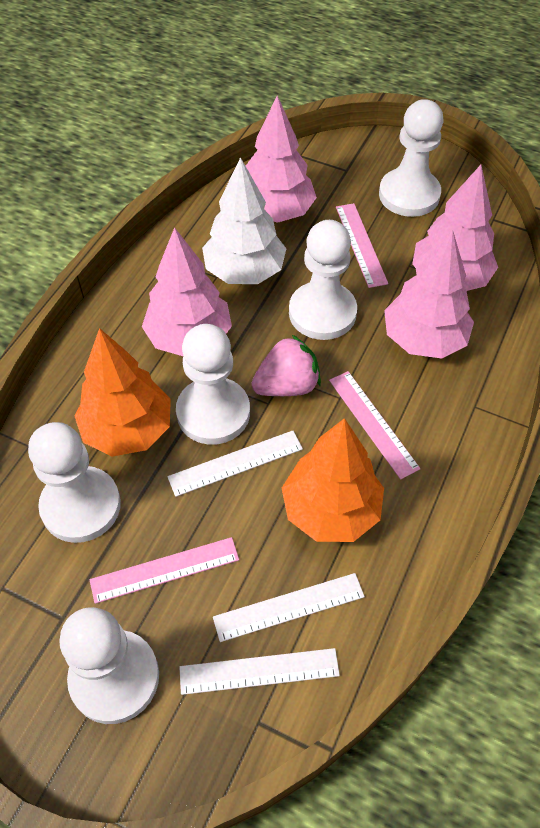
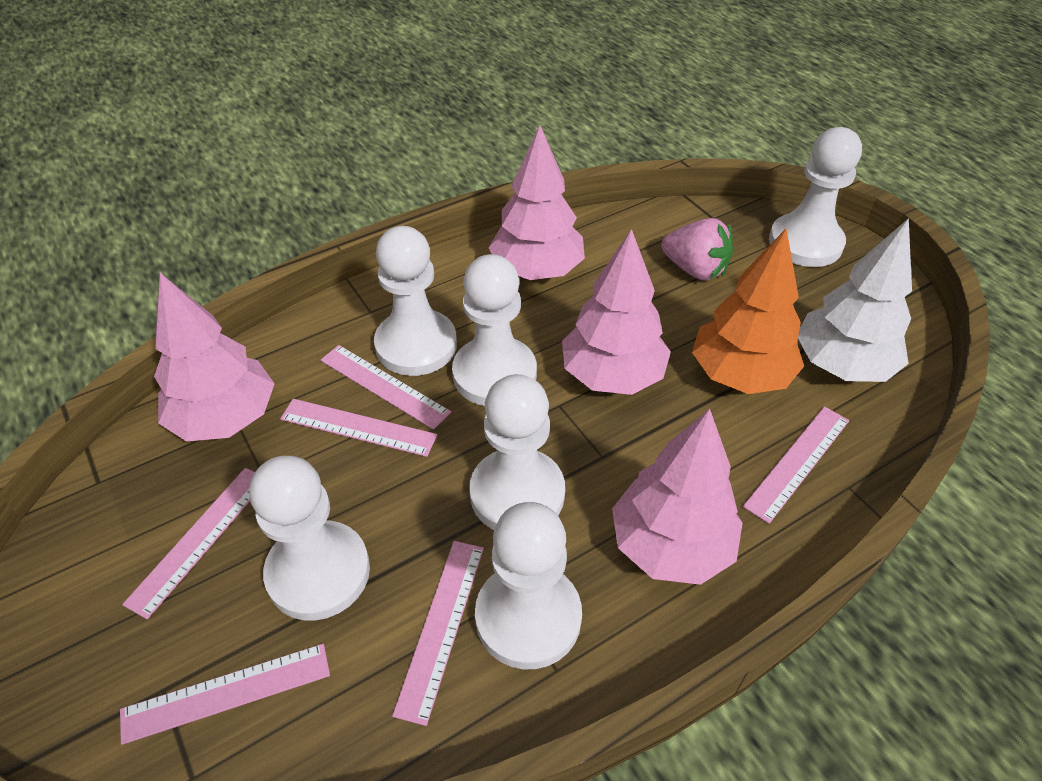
orange tree: [74,328,171,457] [282,418,384,542] = 2 -> [692,229,804,394] = 1
pink ruler: [90,537,239,604] [329,371,421,479] [336,203,388,288] = 3 -> [120,644,330,745] [122,468,255,619] [280,399,437,457] [321,345,451,430] [392,541,484,726] [743,406,849,524] = 6
white pawn: [28,422,121,543] [59,607,159,724] [176,324,250,445] [289,220,357,340] [379,99,443,217] = 5 -> [249,456,370,621] [374,226,457,376] [452,254,537,406] [469,374,565,530] [475,502,582,669] [769,127,862,267] = 6
white ruler: [167,430,303,497] [179,648,340,695] [213,573,365,642] = 3 -> none = 0

